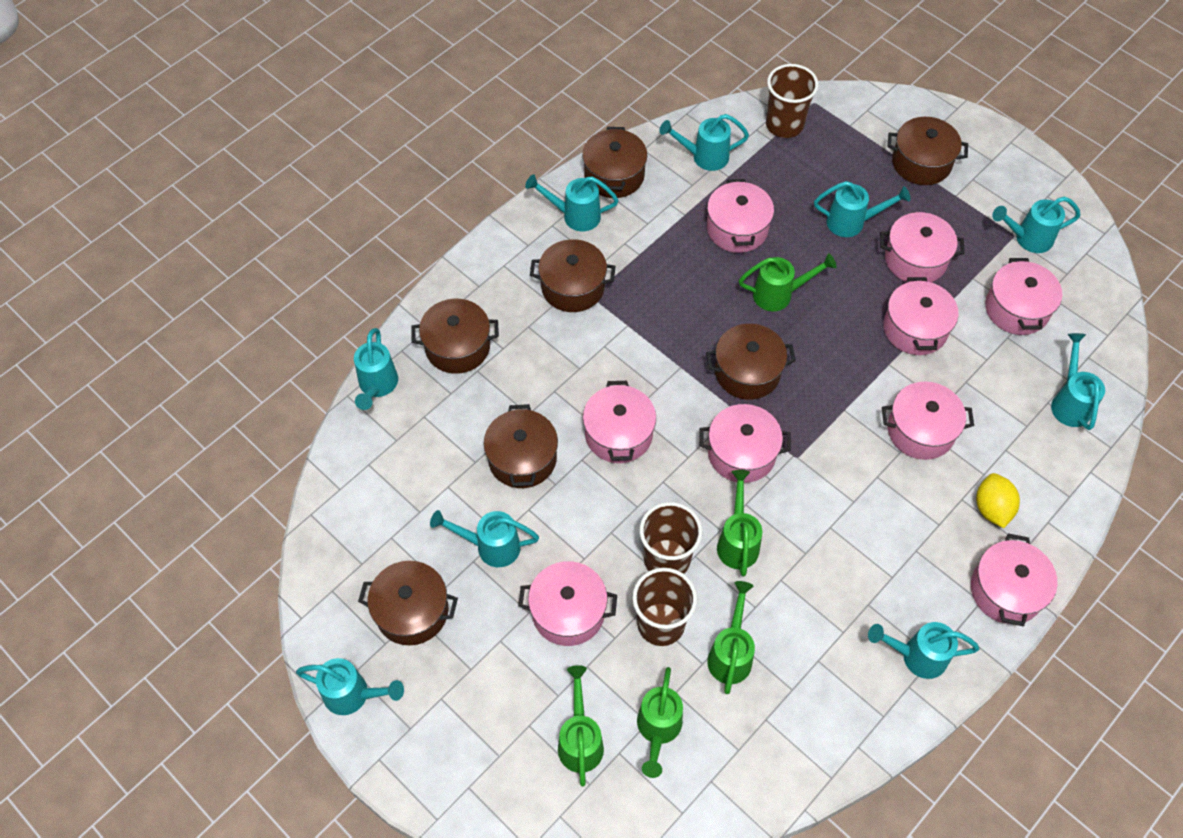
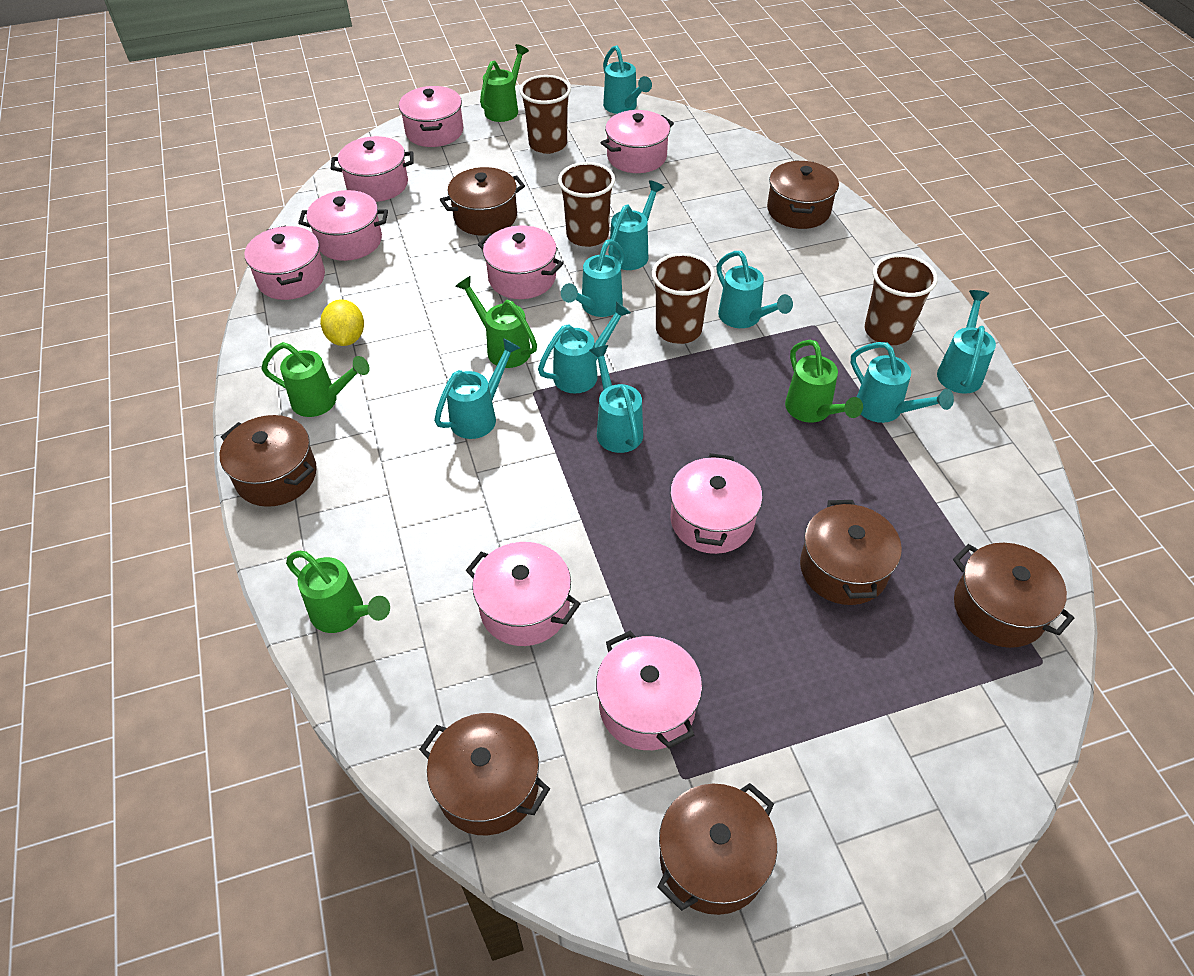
brown cup: [632,568,697,646] [640,502,702,574] [766,64,818,138] = 3 -> [519,75,571,154] [558,162,615,247] [652,253,715,344] [865,254,938,345] = 4

